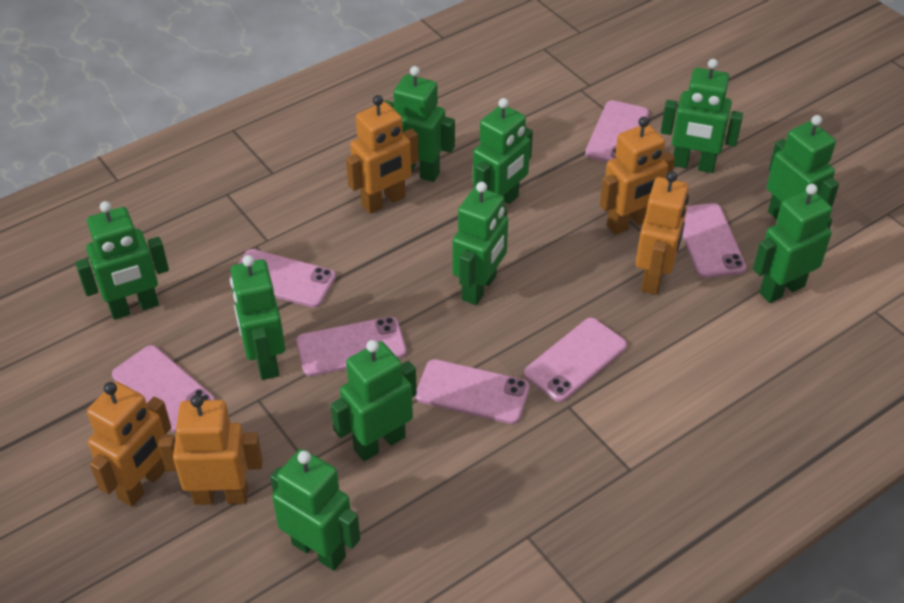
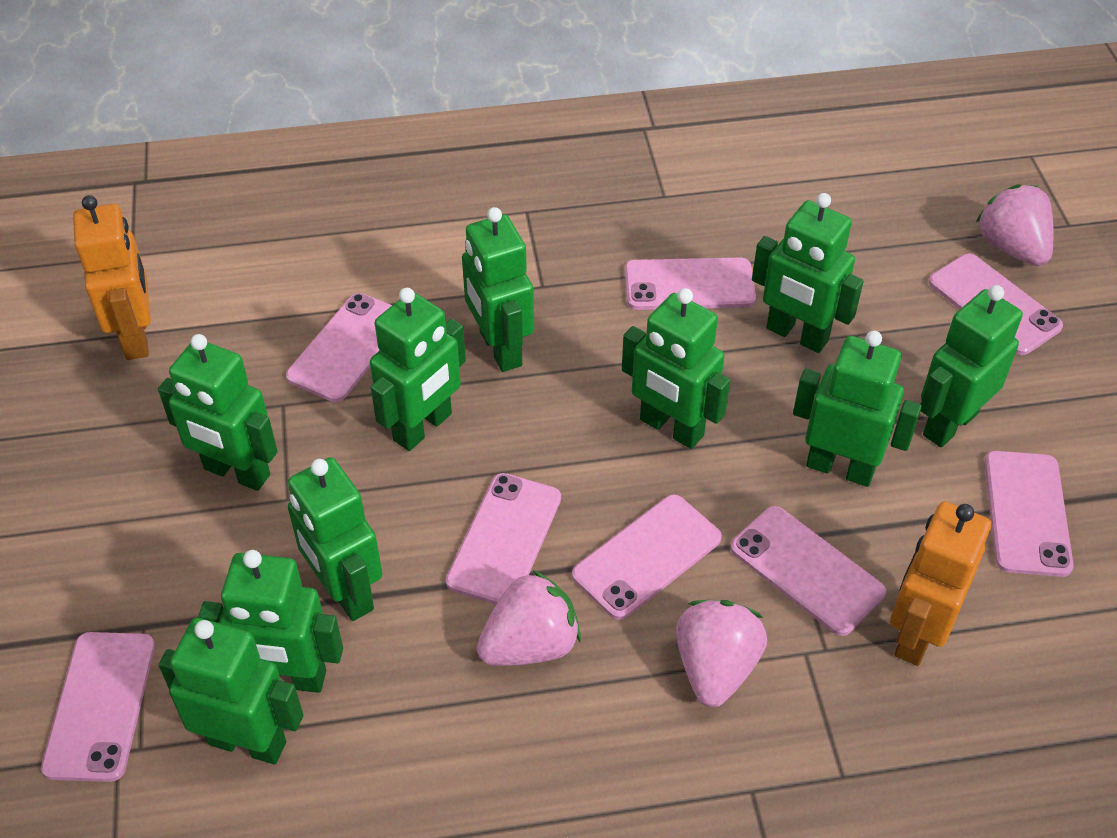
orange robot: [87,382,171,507] [158,394,263,505] [346,95,419,214] [600,117,675,235] [636,171,689,295] = 5 -> [73,195,151,360] [890,501,991,666] = 2
pink phone: [112,345,215,432] [229,249,336,308] [296,317,406,376] [415,359,530,424] [524,318,627,402] [585,100,649,162] [682,203,746,278] = 7 -> [41,632,155,782] [286,293,392,402] [446,473,561,605] [572,494,722,620] [625,258,756,310] [730,506,886,636] [929,254,1063,355] [985,451,1074,577] = 8
pink strawberry: none = 0 -> [477,570,581,666] [676,600,767,707] [976,184,1053,266] = 3

